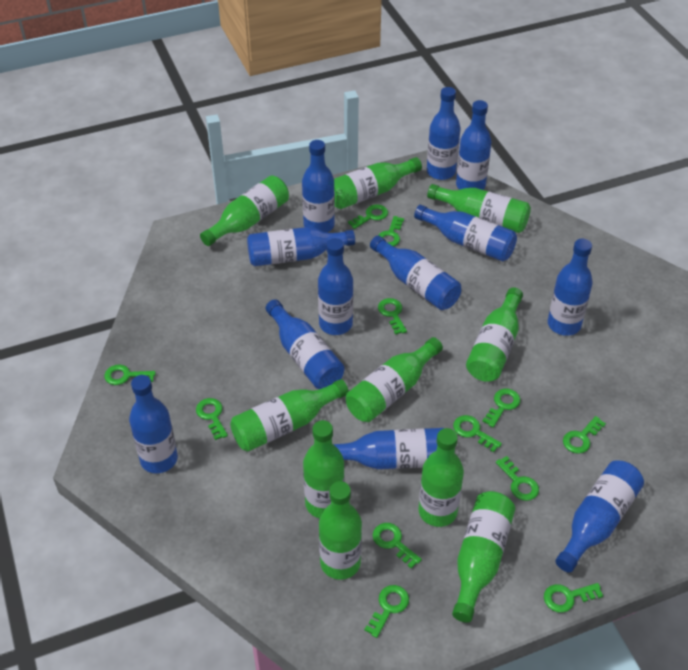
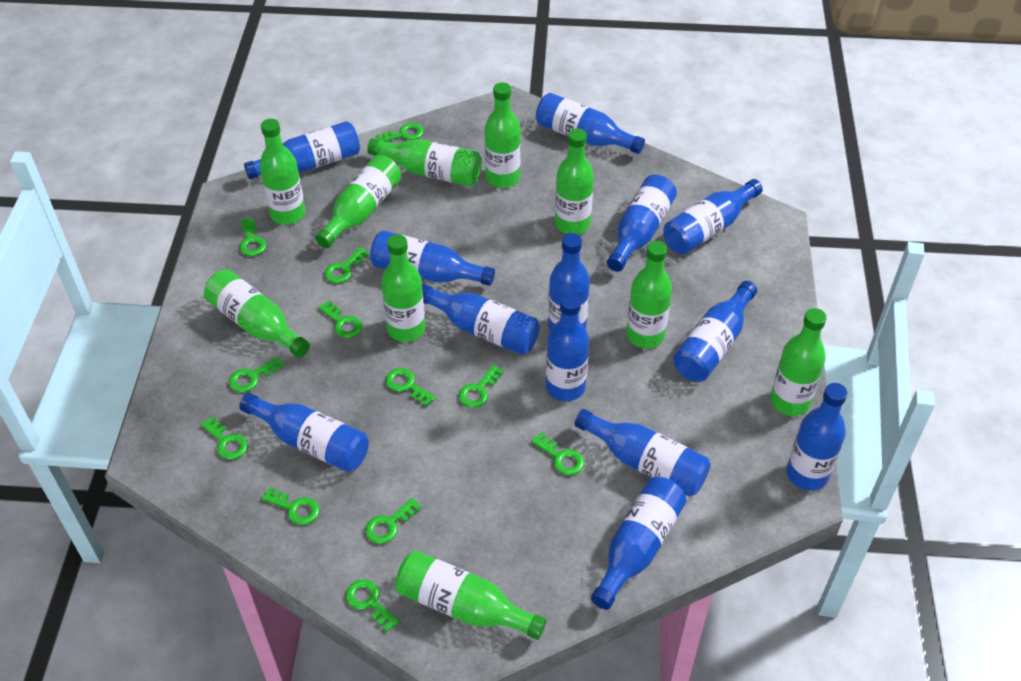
blue bottle: [129,375,178,473] [247,227,355,266] [266,299,345,389] [302,140,335,233] [318,238,353,335] [333,428,444,469] [370,236,461,310] [414,205,517,261] [427,87,461,180] [456,100,492,190] [548,239,593,336] [555,460,644,573] = 12 -> [239,393,369,472] [244,121,360,179] [370,230,495,286] [422,284,540,355] [536,93,645,154] [546,293,589,401] [548,233,590,331] [575,409,711,497] [591,477,687,610] [607,175,677,272] [663,179,763,255] [673,281,757,382] [787,383,847,490] = 13

